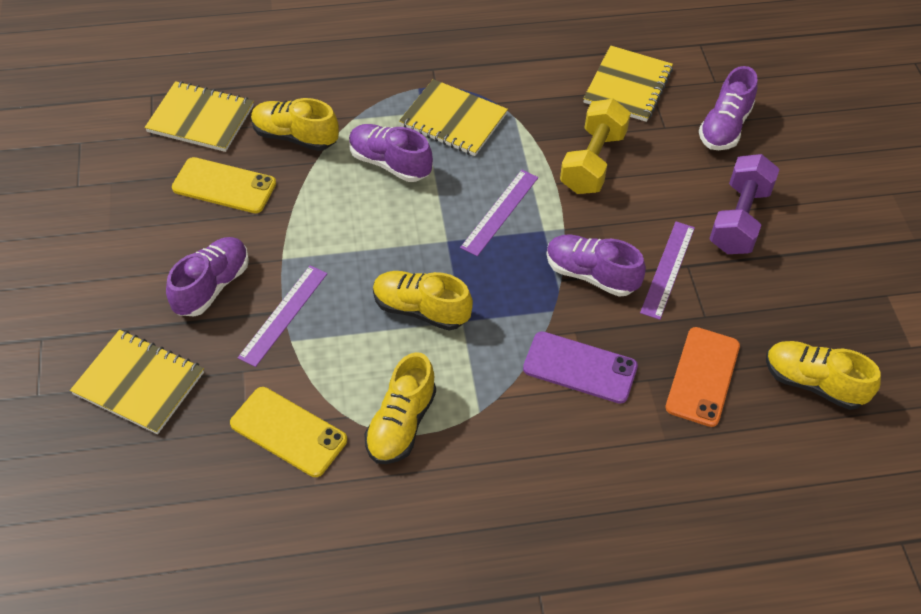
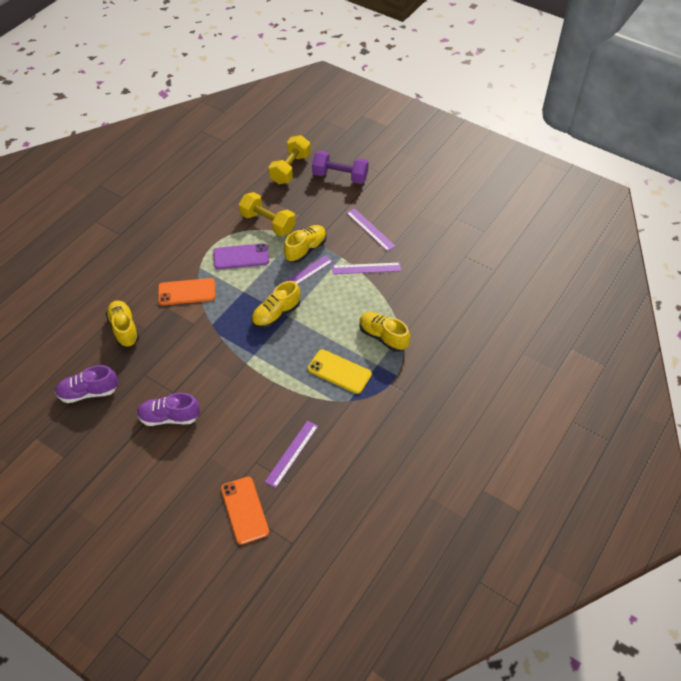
orange phone: [665,327,740,427] = 1 -> [158,278,216,305] [221,477,269,545] = 2
purple ruler: [238,265,327,367] [460,170,538,256] [640,221,695,320] = 3 -> [265,421,318,488] [273,255,333,290] [332,262,401,274] [347,208,396,251] = 4
purple shoe: [166,237,249,316] [349,124,433,182] [546,234,646,297] [699,66,757,150] = 4 -> [55,365,118,403] [137,393,200,426] = 2
yellow dumbbell: [560,99,631,194] = 1 -> [239,192,296,236] [269,135,311,184] = 2
yellow notebook: [70,330,204,434] [144,81,254,152] [399,79,508,156] [583,45,673,122] = 4 -> none = 0
yellow phone: [172,157,276,213] [230,387,347,477] = 2 -> [308,349,372,394] = 1

